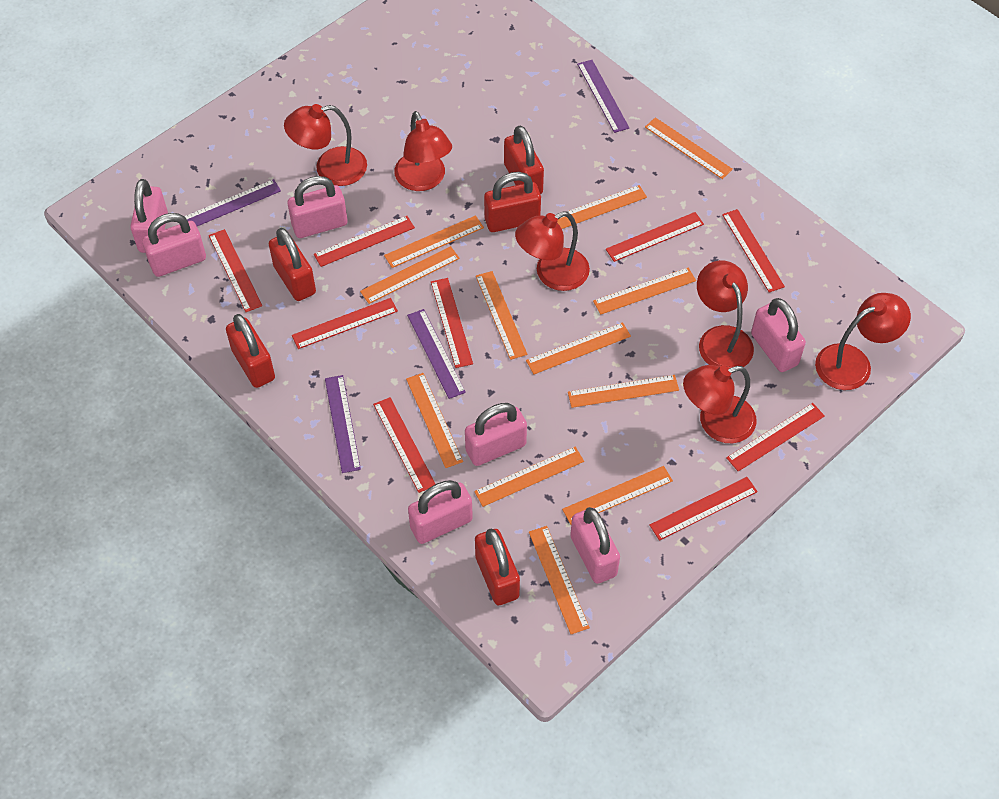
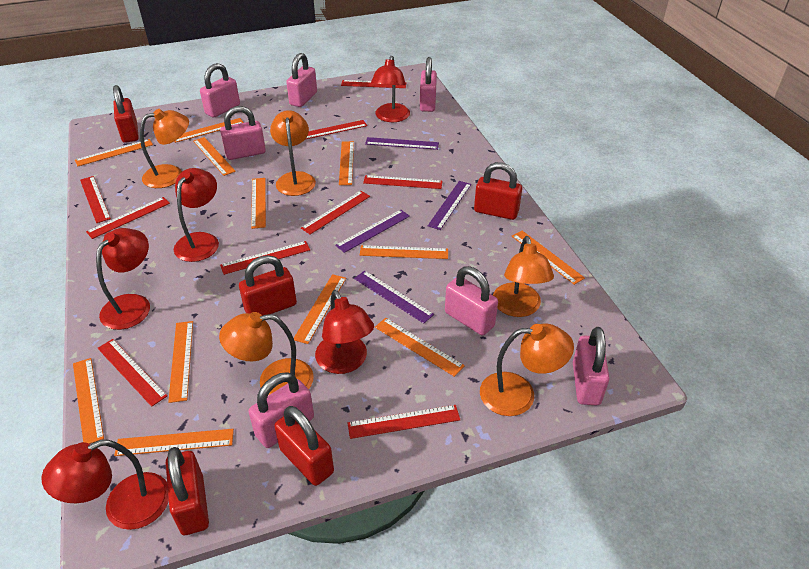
orange lamp: none = 0 -> [140,109,189,188] [219,312,314,395] [270,110,316,196] [480,324,574,416] [493,236,554,317] = 5
red lamp: [284,104,367,186] [394,111,452,191] [515,212,590,291] [683,365,757,443] [697,260,754,369] [815,293,911,390] = 6 -> [41,440,169,530] [96,228,150,330] [174,168,219,262] [315,290,374,374] [371,56,410,122] = 5

